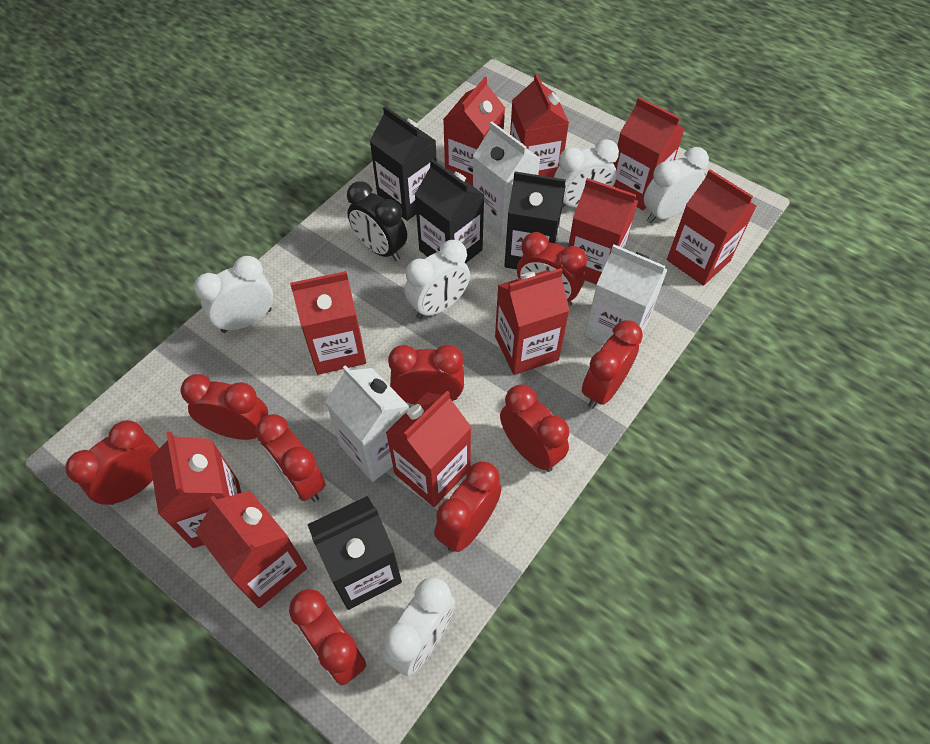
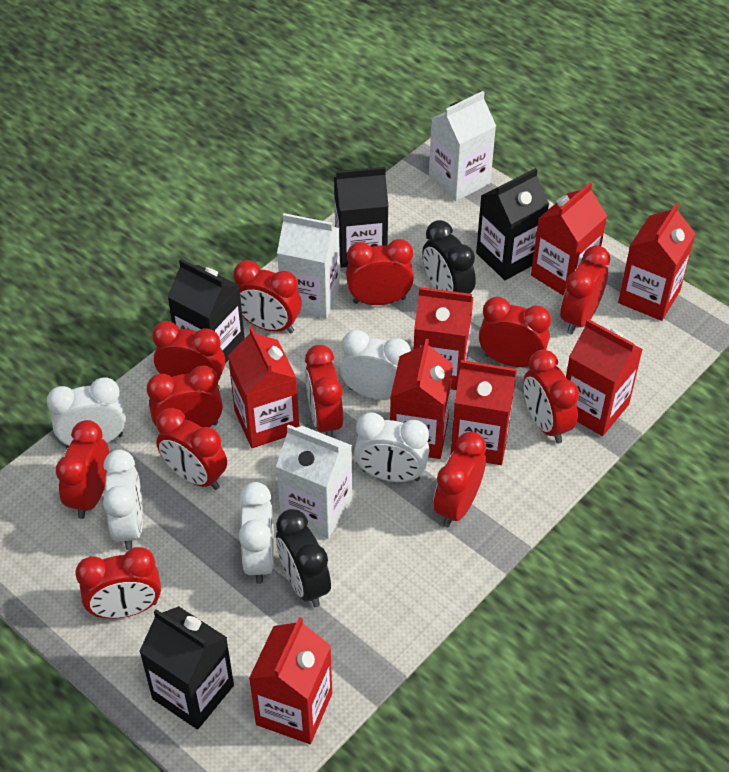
black clock: [347,181,407,261] = 1 -> [276,509,331,607] [422,220,476,294] = 2
red carton: [150,432,241,548] [195,491,307,608] [290,271,366,375] [386,391,472,507] [443,77,505,186] [495,268,570,375] [510,73,569,178] [568,178,638,284] [613,97,684,210] [667,169,756,286] = 10 -> [228,327,299,448] [249,617,332,744] [390,339,453,459] [414,287,473,390] [450,360,517,465] [531,182,607,296] [566,319,643,436] [618,203,696,321] = 8
red clock: [65,420,159,505] [181,374,268,440] [256,414,325,502] [289,589,366,686] [388,345,464,404] [434,461,502,552] [500,384,569,472] [517,232,587,306] [582,320,643,409] = 9 -> [56,420,109,519] [75,547,161,619] [147,366,223,428] [152,321,225,388] [156,408,227,490] [233,260,301,333] [305,345,343,438] [346,239,414,305] [433,432,486,528] [479,297,551,367] [523,350,579,444] [560,245,610,335] = 12

